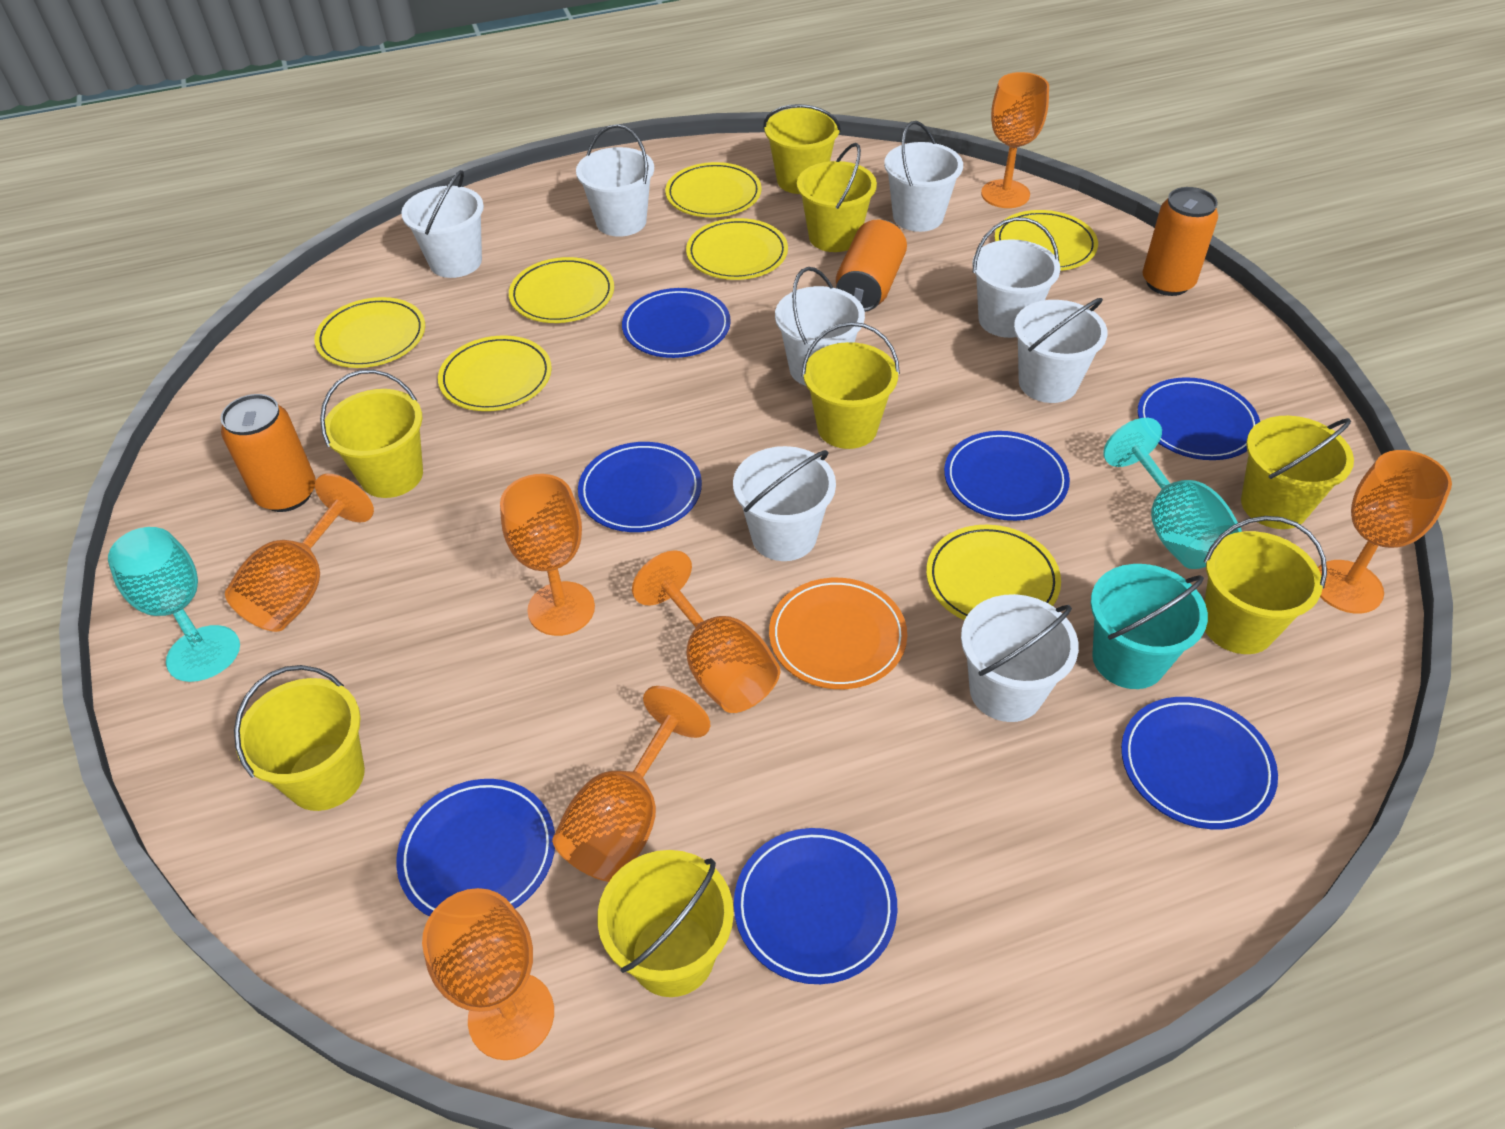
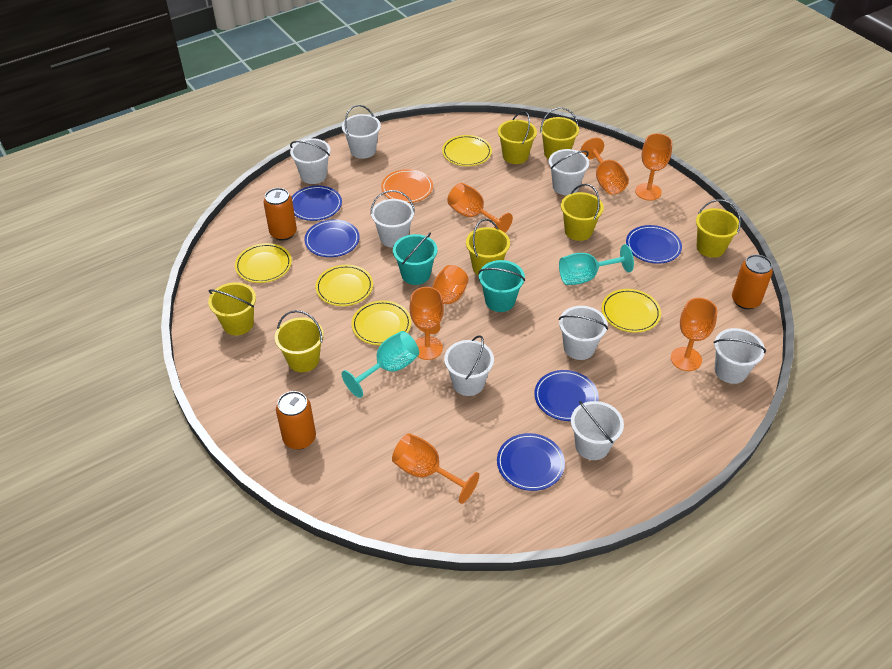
blue plate: [396,779,555,917] [578,442,702,532] [622,288,731,358] [734,828,897,984] [944,431,1070,521] [1121,697,1278,829] [1138,377,1260,460] = 7 -> [292,186,342,221] [304,219,360,257] [497,433,565,491] [534,370,599,421] [626,225,682,264] = 5
turquoise bucket: [1091,564,1208,689] = 1 -> [393,232,438,285] [478,260,525,312] = 2
yellow bucket: [234,665,365,811] [320,370,423,498] [597,850,734,997] [763,104,841,194] [797,143,877,252] [802,322,900,449] [1204,516,1327,654] [1241,416,1354,529] = 8 -> [208,282,256,336] [275,310,324,372] [466,219,510,275] [498,111,537,164] [540,107,579,159] [561,184,604,241] [696,200,741,258] = 7
yellow plate: [314,297,425,368] [438,335,552,411] [509,257,614,323] [665,162,762,217] [686,218,788,280] [926,525,1061,620] [995,210,1098,271] = 7 -> [235,243,292,283] [315,265,373,306] [351,300,411,345] [442,135,492,166] [601,289,661,333] = 5

